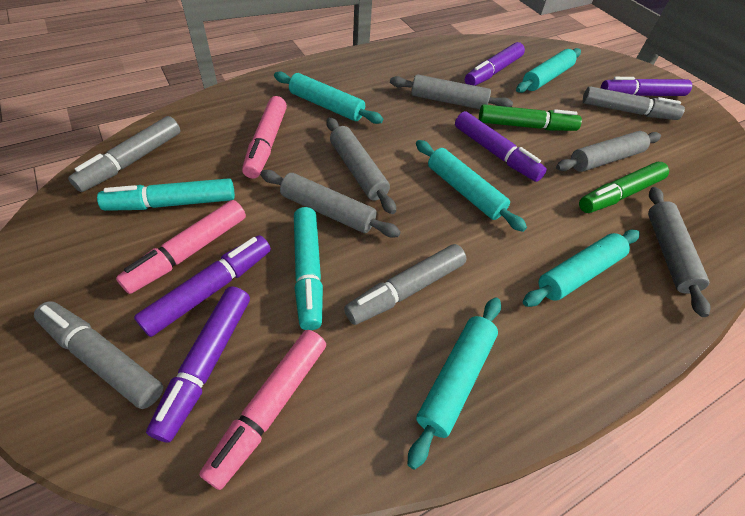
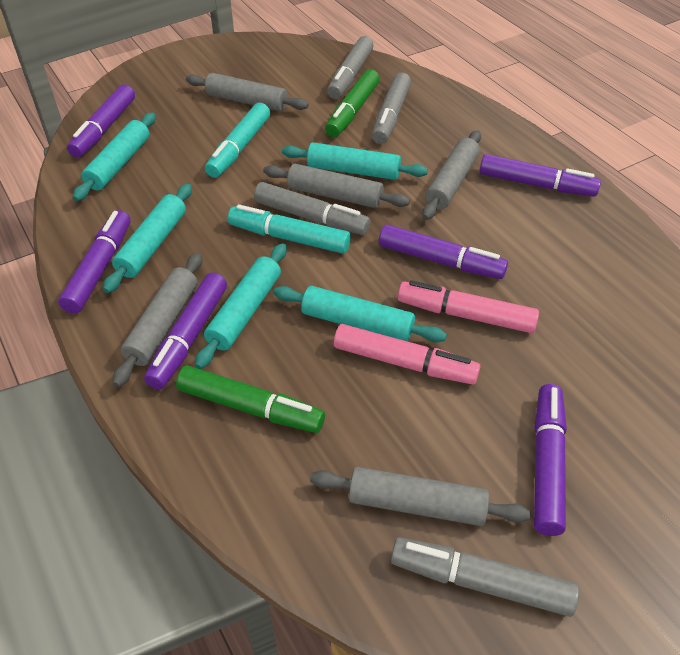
pink marker: [116,200,246,294] [199,330,326,490] [242,96,287,179] = 3 -> [334,324,480,385] [398,280,539,333] = 2
purple marker: [134,235,271,337] [146,286,250,443] [455,111,547,182] [465,42,525,86] [601,77,692,96] = 5 -> [58,210,130,314] [67,84,135,158] [144,273,227,389] [379,225,508,279] [480,154,601,197] [534,384,567,536] = 6

